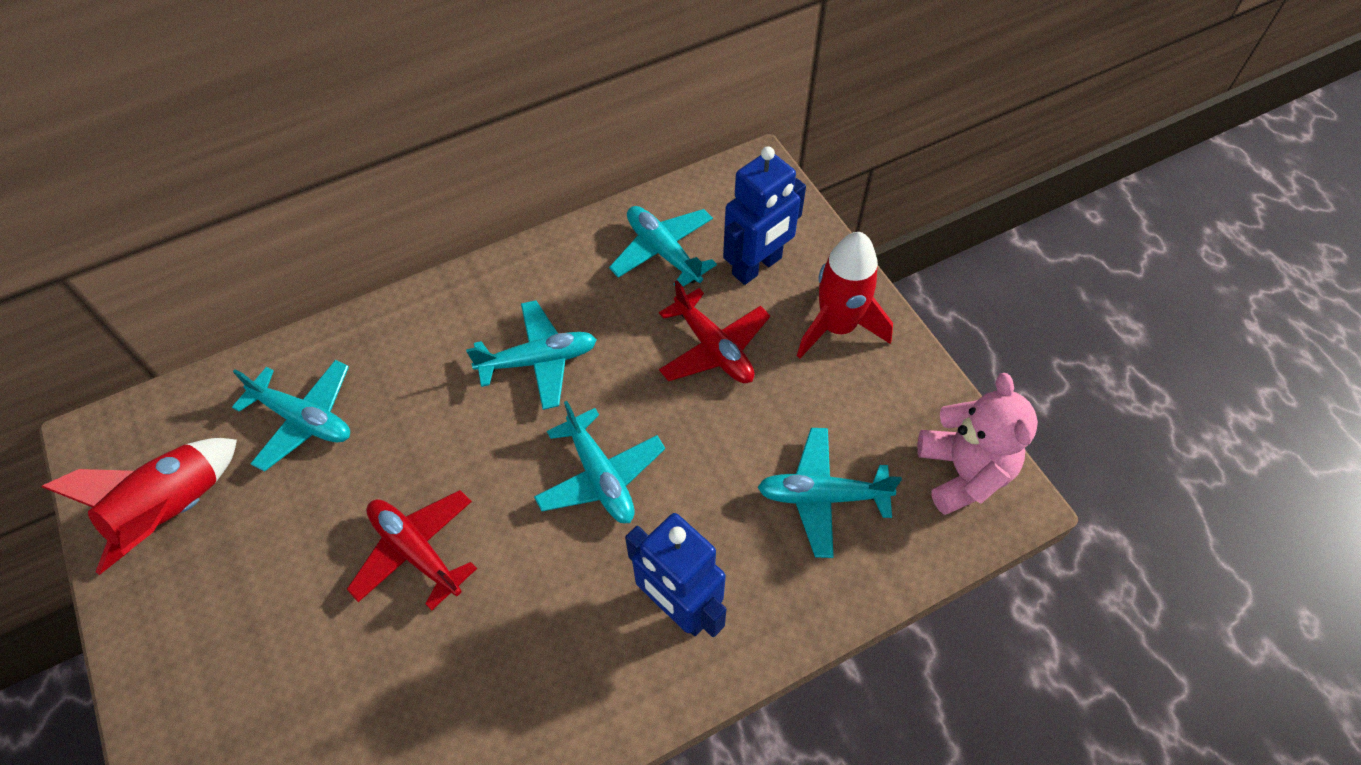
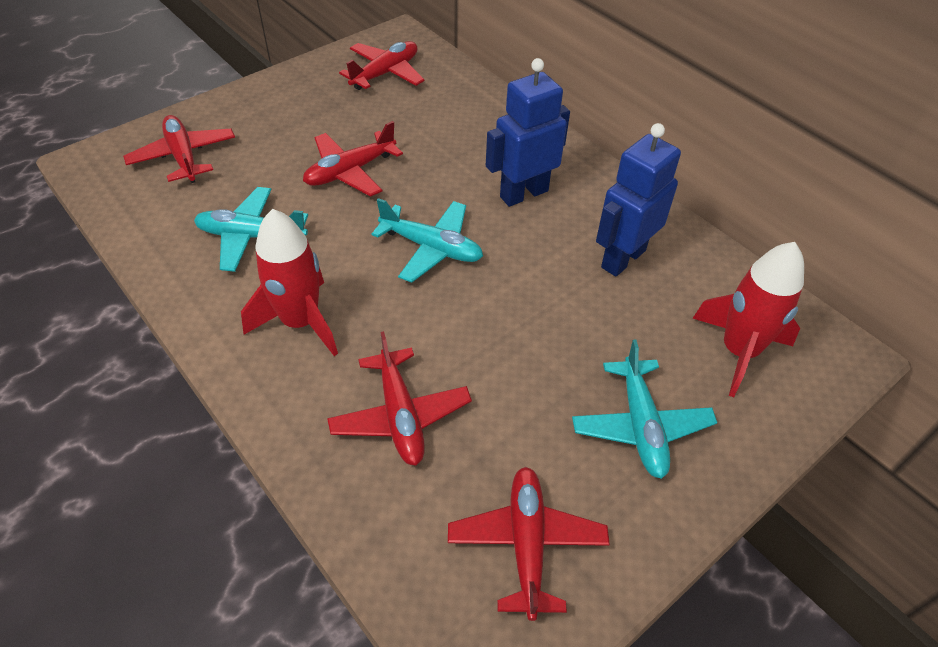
pink teddy bear: [917,373,1038,515] = 1 -> none = 0
red plane: [347,490,477,611] [659,281,770,383] = 2 -> [123,115,235,183] [303,121,403,197] [327,331,472,466] [339,41,425,90] [448,467,610,621] = 5
turquoise plane: [232,360,350,472] [466,300,597,410] [534,401,665,523] [609,206,717,287] [758,428,902,558] = 5 -> [194,187,308,272] [372,198,483,283] [572,339,717,479] = 3

